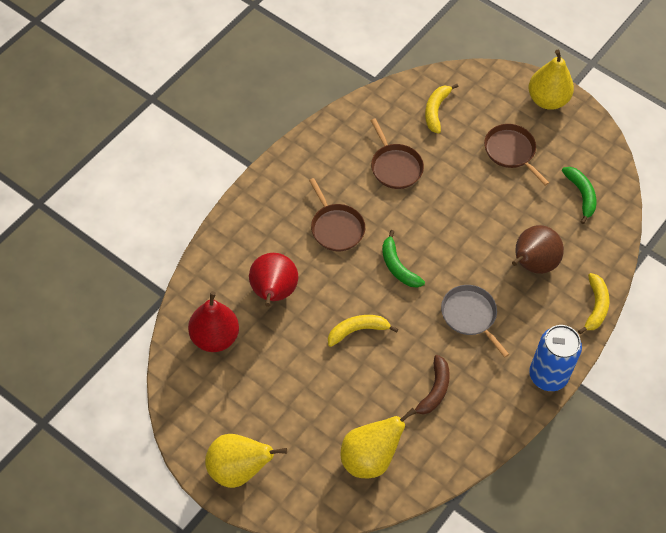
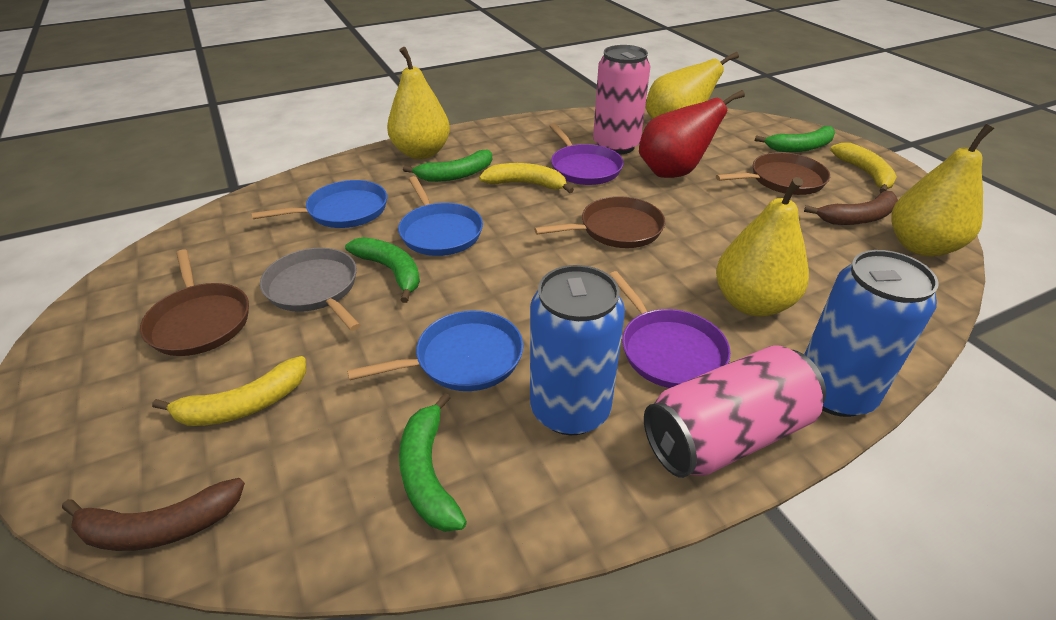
blue can: [529,325,582,391] = 1 -> [530,265,625,435] [804,250,939,417] = 2
blue pan: none = 0 -> [252,180,387,228] [347,311,523,391] [398,176,483,256] = 3
brown banana: [407,355,450,415] = 1 -> [62,478,245,551] [804,191,898,225] = 2
brown pear: [512,225,564,274] = 1 -> none = 0
green banana: [382,230,425,288] [562,167,597,224] = 2 -> [345,237,420,303] [399,393,467,532] [403,150,492,182] [755,126,835,152] = 4
pink can: none = 0 -> [593,45,651,155] [644,345,826,478] = 2
purple pan: none = 0 -> [549,123,624,185] [609,271,731,388] = 2
red pear: [188,291,239,352] [249,253,298,307] = 2 -> [639,90,745,178] = 1
yellow pear: [205,434,287,488] [341,408,416,478] [528,50,574,110] = 3 -> [387,47,450,159] [646,52,739,119] [716,177,809,316] [891,124,994,257] = 4

